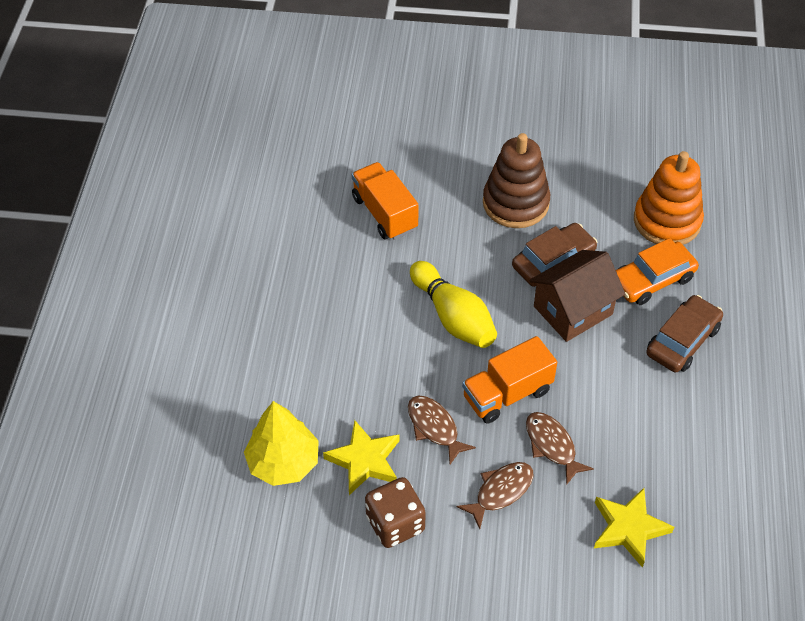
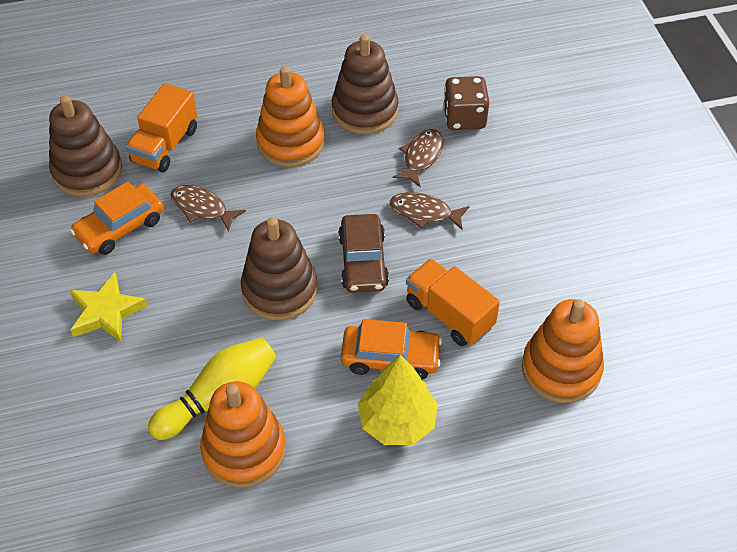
brown car: [512,223,597,287] [646,295,723,372] = 2 -> [338,214,389,293] = 1
brown house: [529,250,625,342] = 1 -> none = 0
brown stacking toy: [483,133,550,228] = 1 -> [49,95,122,197] [241,217,317,320] [332,34,399,134] = 3
orange car: [616,238,699,305] = 1 -> [70,181,164,255] [341,319,442,380] = 2
orange stacking toy: [634,151,704,245] = 1 -> [200,381,286,488] [256,66,325,167] [522,299,604,403] = 3
yellow star: [323,420,400,495] [594,488,674,568] = 2 -> [70,272,148,342] = 1

